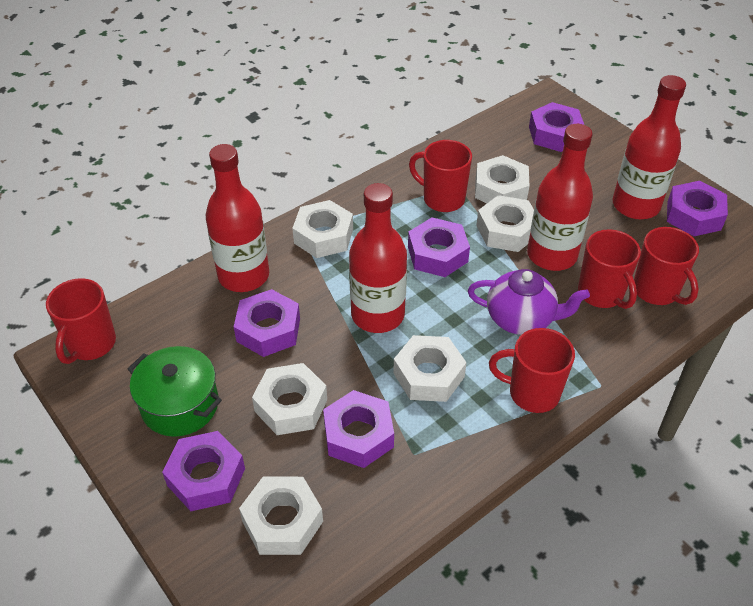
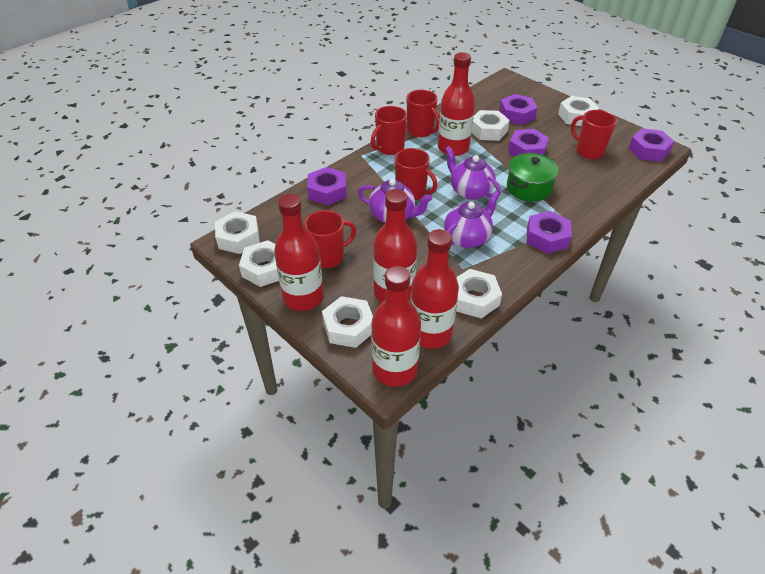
purple nut: [162,431,245,511] [234,289,300,357] [323,390,394,468] [408,217,470,277] [529,102,584,152] [667,181,728,236] = 6 -> [307,167,346,205] [499,94,538,125] [508,129,549,156] [527,211,572,254] [629,128,675,162] = 5
purple teapot: [468,269,590,335] = 1 -> [358,179,433,223] [444,191,500,248] [445,146,501,200] = 3
red bottle: [206,144,269,292] [349,183,407,333] [527,124,593,271] [613,75,686,219] = 4 -> [274,194,324,311] [371,266,421,387] [373,189,417,303] [411,229,459,349] [438,52,475,156] = 5

